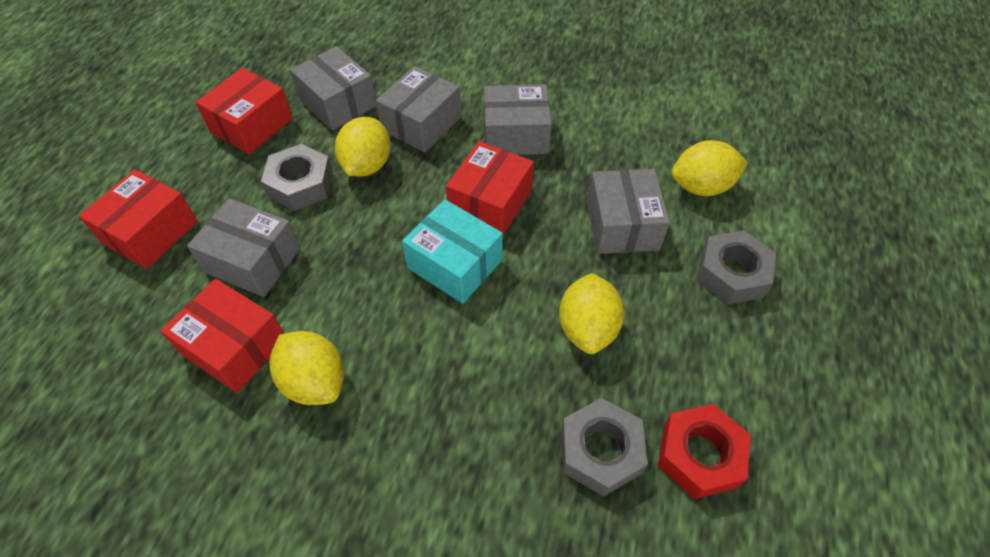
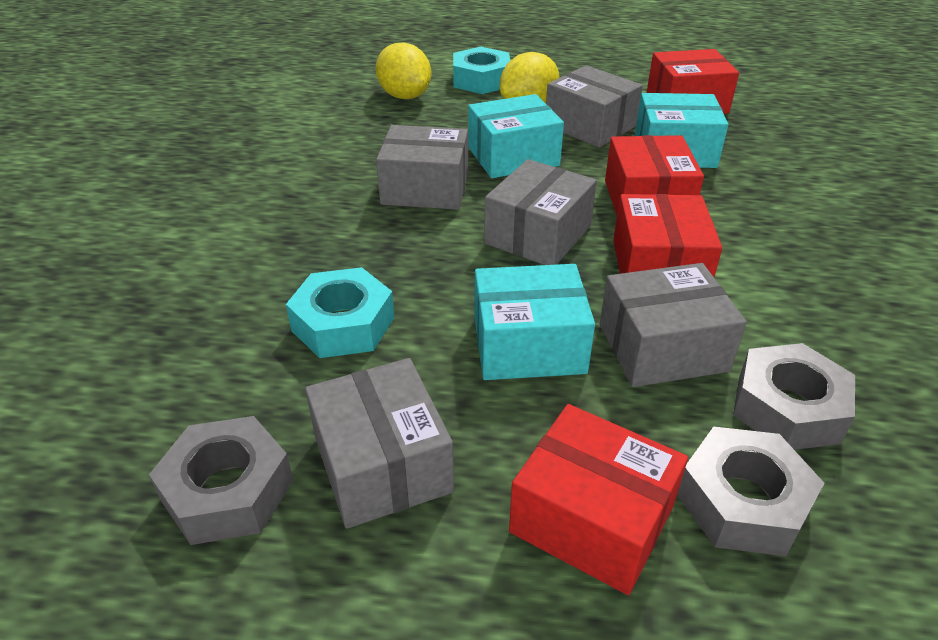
red nut: [658,404,751,499] = 1 -> none = 0
turquoise box: [402,199,503,304] = 1 -> [468,94,564,178] [474,264,595,380] [635,93,729,168] = 3
turquoise nut: none = 0 -> [286,267,394,358] [453,47,510,94] = 2
yellow lemon: [269,331,344,405] [335,117,391,177] [559,273,624,354] [671,140,748,196] = 4 -> [376,42,432,99] [500,52,560,103] = 2

